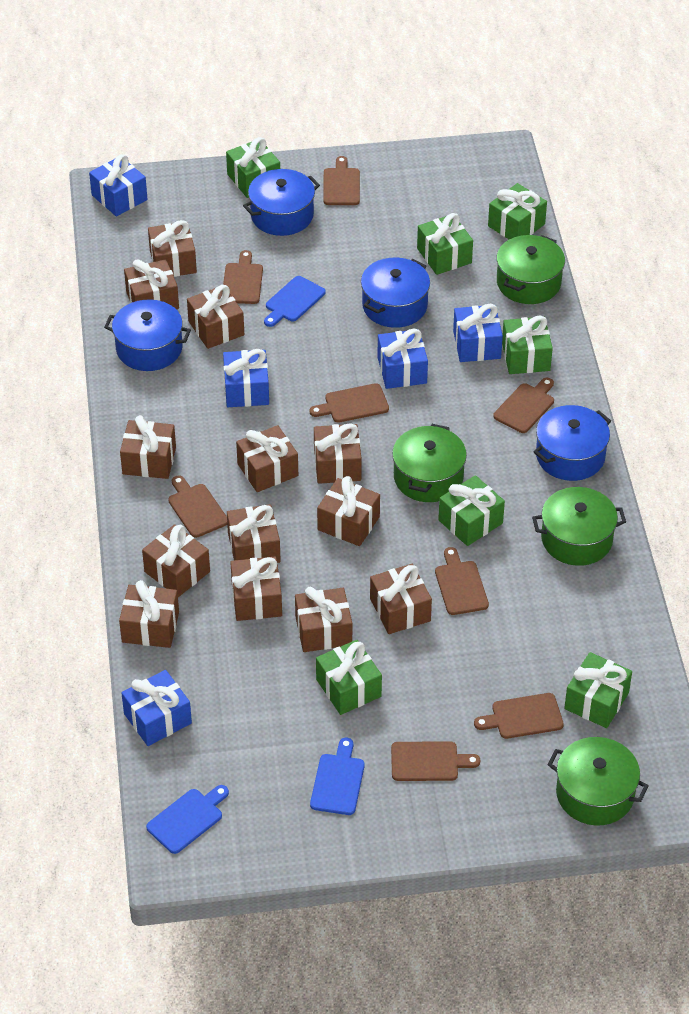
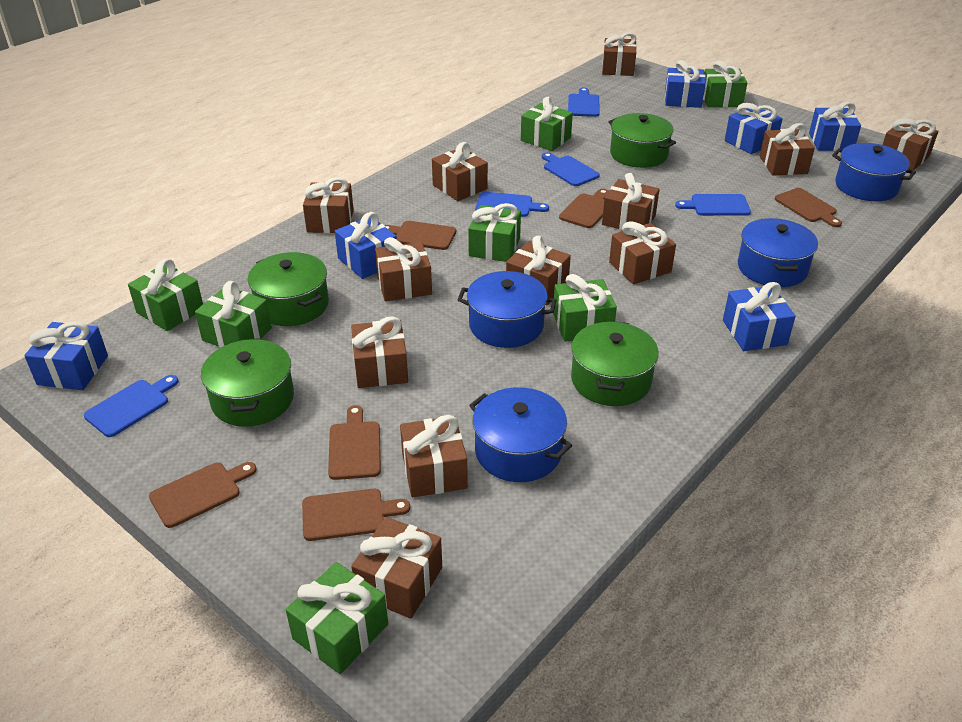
blue cutting board: [146,785,229,854] [264,276,326,327] [310,738,365,815] = 3 -> [84,375,179,437] [475,192,549,217] [542,152,600,186] [568,88,600,117] [675,194,751,216] = 5
blue gift: [89,154,148,216] [121,670,192,746] [223,349,269,407] [377,329,428,389] [453,304,503,362] = 5 -> [24,321,108,390] [335,212,397,279] [665,60,706,108] [723,282,796,351] [725,103,783,154] [809,102,861,151] = 6
brown cutting board: [168,475,227,538] [223,250,263,304] [310,383,389,423] [323,156,360,205] [391,741,480,781] [435,547,489,615] [474,693,564,739] [493,378,554,433] = 8 -> [149,462,257,528] [302,489,410,541] [328,405,381,480] [385,221,456,250] [559,189,609,228] [775,188,842,227] = 6
brown gift: [119,580,179,648] [120,415,176,479] [124,259,179,309] [142,524,210,597] [148,220,197,277] [187,285,244,349] [227,504,281,563] [230,557,282,621] [236,425,298,492] [295,587,352,652] [314,423,362,484] [317,476,380,546] [370,564,432,634] = 13 -> [303,177,354,233] [351,316,408,388] [351,517,442,619] [375,237,432,302] [400,415,468,497] [432,142,488,201] [506,236,571,305] [602,32,637,76] [602,173,660,230] [609,221,676,284] [760,123,815,175] [883,118,939,170] = 12

